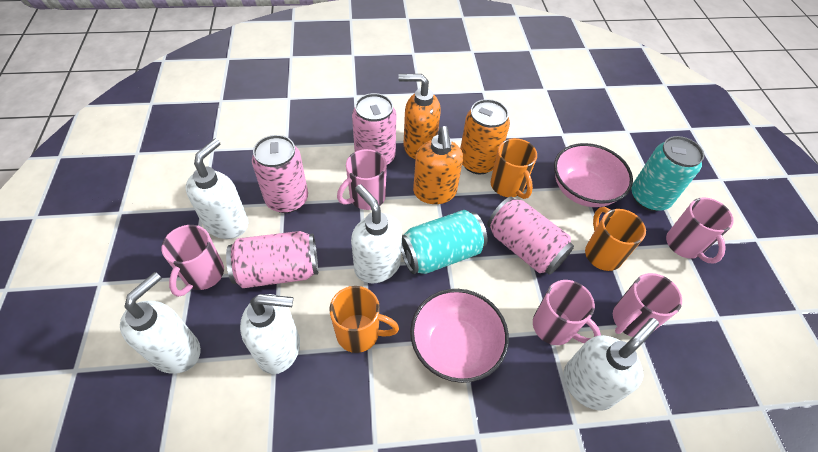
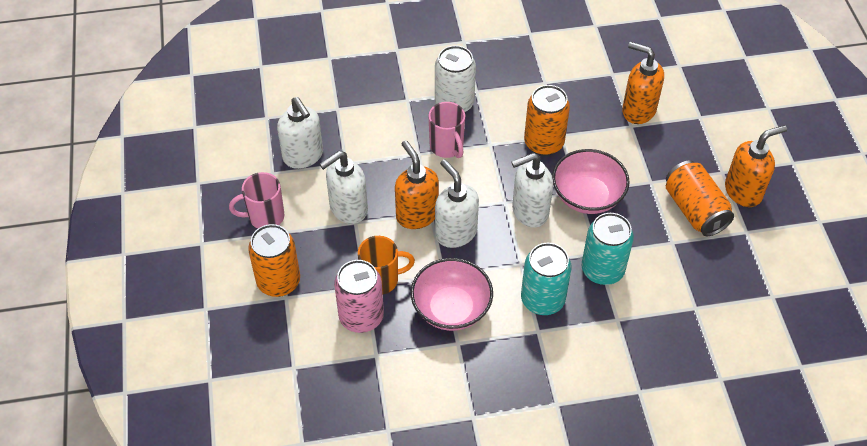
orange can: [460,99,510,174] = 1 -> [248,224,300,297] [524,85,570,156] [666,161,734,236] = 3
orange mug: [329,286,399,353] [490,138,537,199] [585,207,646,271] = 3 -> [358,236,415,294] = 1
orange soap dispenser: [398,74,441,159] [413,126,463,204] = 2 -> [395,140,439,229] [622,42,664,124] [725,125,787,207] = 3
pink can: [226,231,318,288] [252,135,308,213] [352,93,396,165] [487,197,574,275] = 4 -> [334,260,384,333] = 1
pink mug: [161,225,224,297] [337,149,387,210] [533,280,601,345] [613,273,682,337] [666,197,734,264] = 5 -> [229,172,284,229] [429,102,465,158] = 2
white can: none = 0 -> [435,45,476,112] = 1
white soap dispenser: [120,272,201,374] [186,139,248,239] [240,294,300,374] [351,184,402,283] [564,318,659,411] = 5 -> [277,97,323,169] [319,151,368,224] [435,159,479,248] [511,153,553,228] = 4

